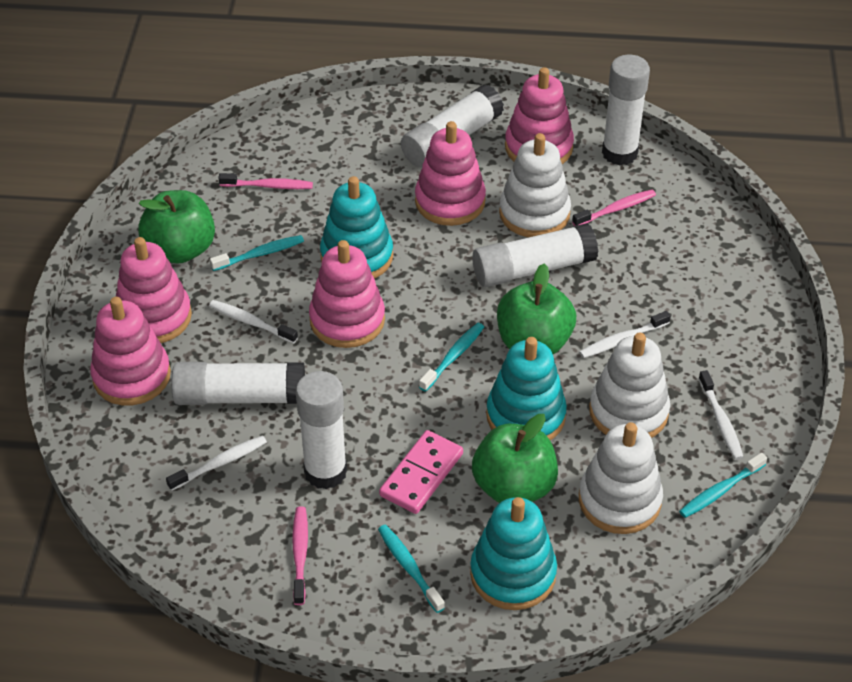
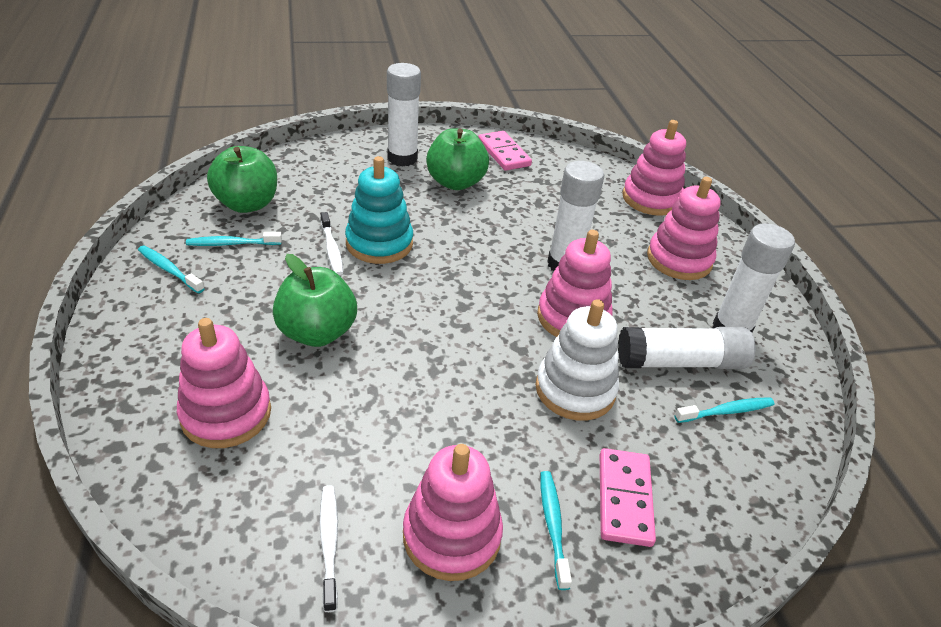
pink domino: [379,430,463,514] = 1 -> [478,131,532,171] [600,448,656,547] = 2
pink toothbrush: [218,173,313,189] [292,506,308,605] [572,190,656,226] = 3 -> none = 0
turquoise stacking toy: [320,176,393,279] [470,497,557,610] [486,337,567,440] = 3 -> [345,156,413,264] = 1
white glue stick: [171,362,305,405] [296,371,347,489] [401,84,504,167] [473,223,598,287] [602,55,650,166] = 5 -> [387,63,421,167] [547,161,604,271] [618,327,755,369] [713,223,795,333] = 4
white stacking toy: [499,133,571,237] [579,422,663,534] [589,333,670,438] = 3 -> [536,299,619,421] = 1
white toothbrush: [166,435,267,491] [209,300,298,343] [579,311,671,358] [698,370,743,460] = 4 -> [319,485,338,612] [321,212,343,275] = 2

